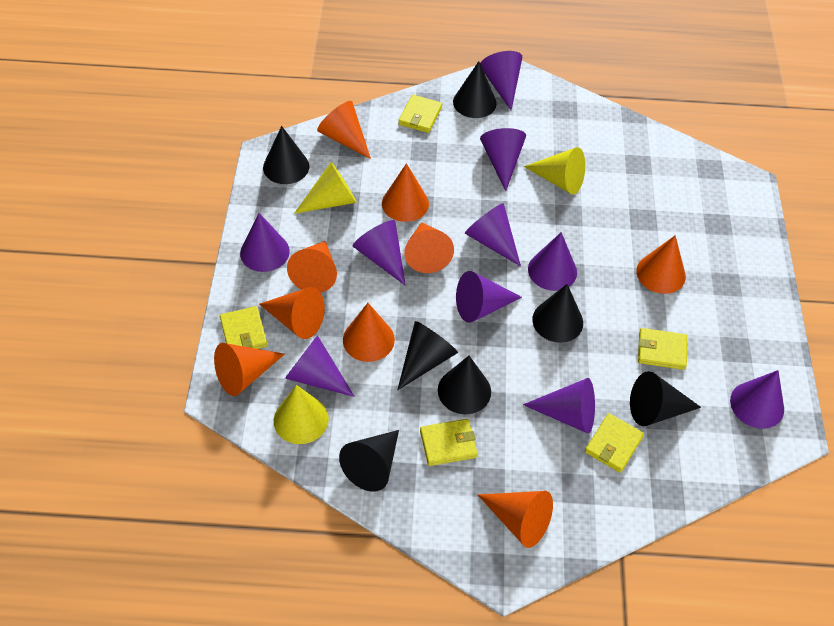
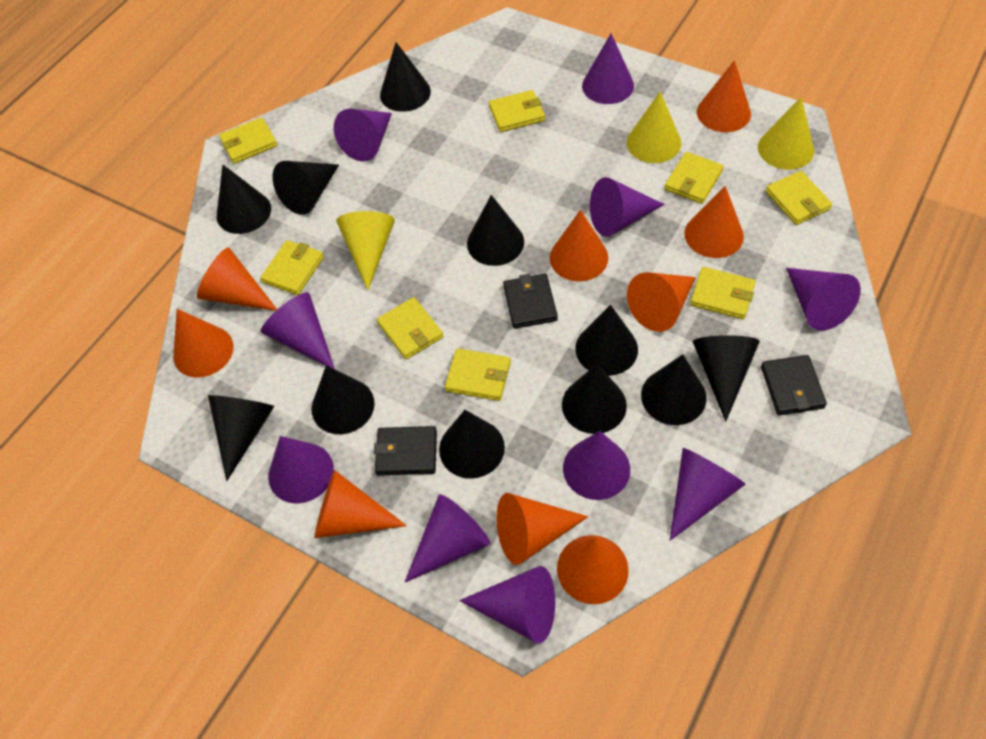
black cone: [263,126,309,184] [339,430,399,492] [397,321,458,390] [438,356,491,414] [453,61,497,118] [532,284,583,343] [630,371,701,426] = 7 -> [208,395,274,481] [217,165,271,234] [272,161,339,215] [312,366,375,434] [380,42,431,112] [439,410,505,479] [467,195,524,266] [562,364,627,434] [575,305,638,376] [641,355,706,425] [693,335,760,422] = 11
black wallet: none = 0 -> [374,426,437,475] [503,274,558,329] [761,355,827,415] = 3
yellow wallet: [220,306,268,349] [398,95,442,133] [420,419,478,466] [585,413,644,473] [638,328,687,370] = 5 -> [219,117,277,164] [260,240,324,295] [377,297,443,359] [445,348,511,401] [489,90,545,132] [664,152,724,204] [690,267,756,319] [765,171,832,225] = 8

